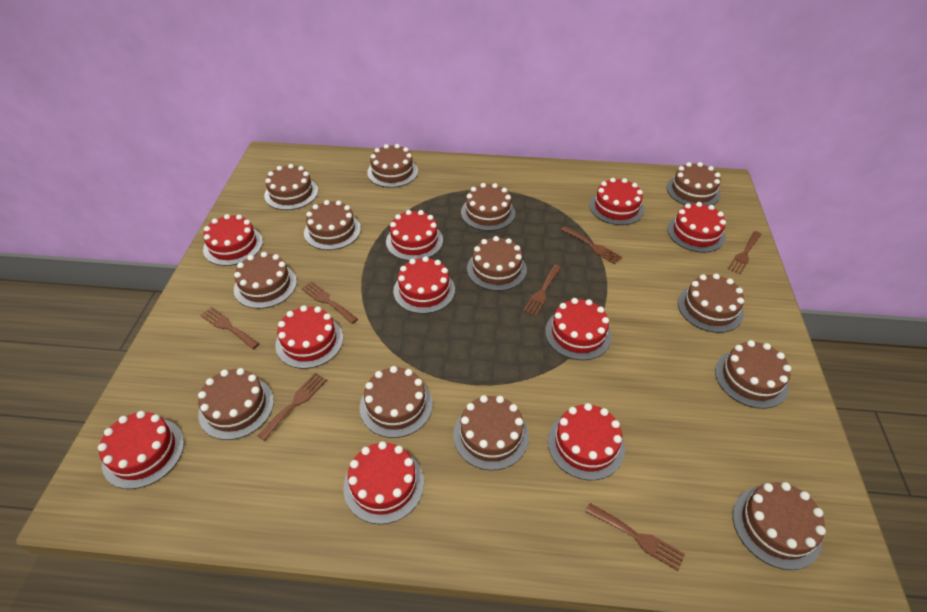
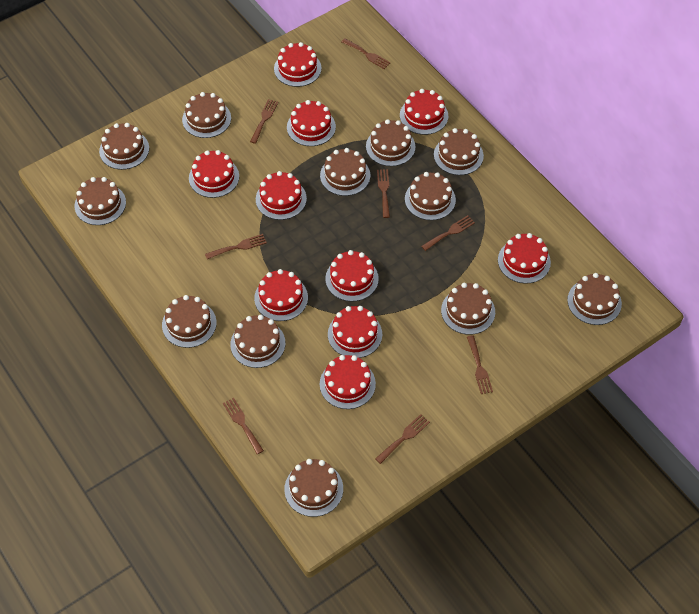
brown cake: [198,368,274,440] [234,252,297,309] [264,164,318,210] [304,200,361,250] [360,366,433,438] [367,144,418,188] [453,395,529,470] [461,183,515,231] [467,236,527,291] [667,162,721,206] [678,274,744,333] [715,340,791,409] [733,482,826,570] = 13 -> [75,177,126,225] [99,123,149,170] [162,295,217,348] [182,92,231,138] [230,315,285,368] [284,459,343,517] [320,148,370,196] [366,119,415,166] [405,172,456,220] [434,128,484,175] [441,283,495,335] [567,273,622,325] = 12
brown fork: [200,307,260,349] [258,373,327,441] [301,282,358,324] [523,265,561,317] [561,226,622,264] [585,503,685,571] [728,231,762,274] = 7 -> [205,234,267,259] [223,398,264,454] [250,99,278,144] [342,38,391,69] [375,414,430,464] [377,169,390,218] [421,215,475,251] [467,335,493,394] = 8

